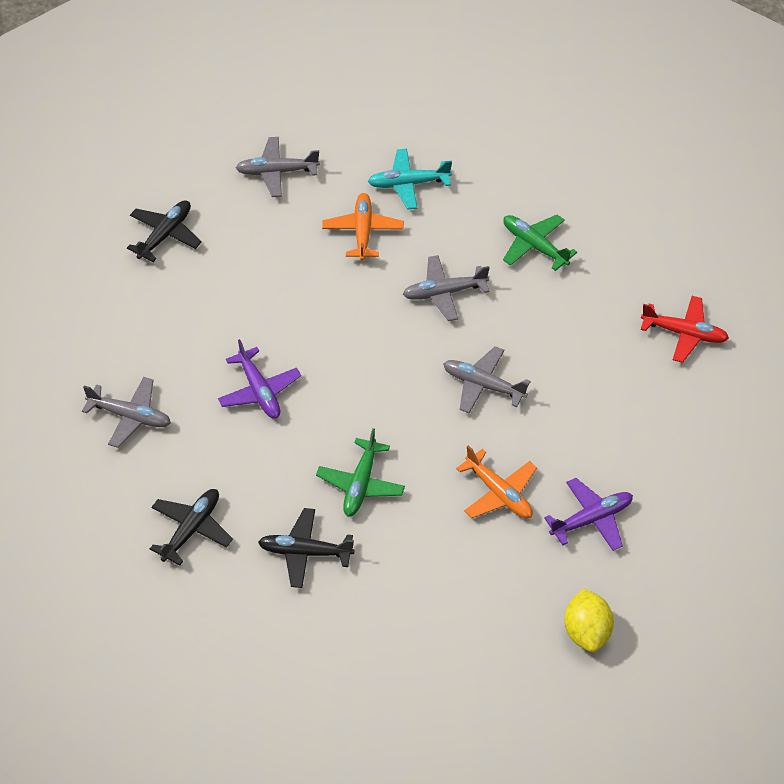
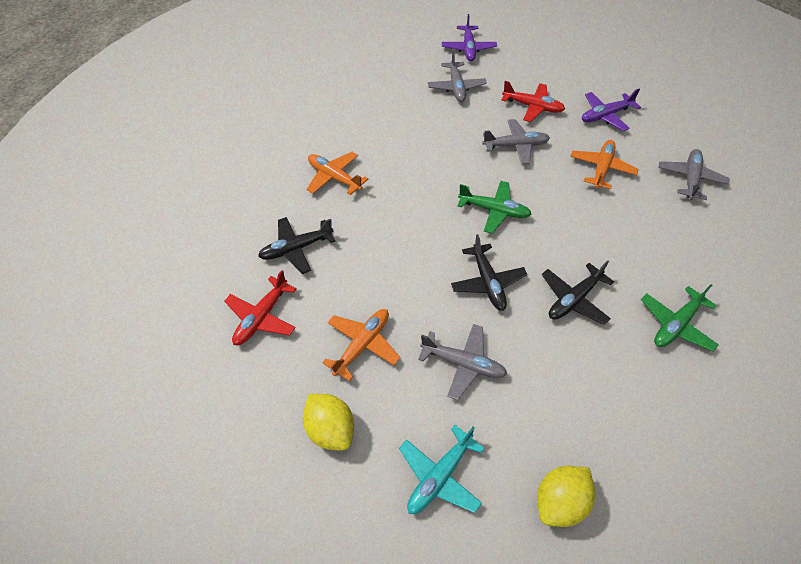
orange plane: [322,193,404,261] [456,445,537,519] = 2 -> [307,152,368,195] [322,309,400,381] [570,140,639,189] = 3
red plane: [641,296,729,363] = 1 -> [224,270,297,345] [501,81,565,122] = 2
yellow lemon: [564,589,614,652] = 1 -> [303,394,354,450] [537,466,595,527] = 2

